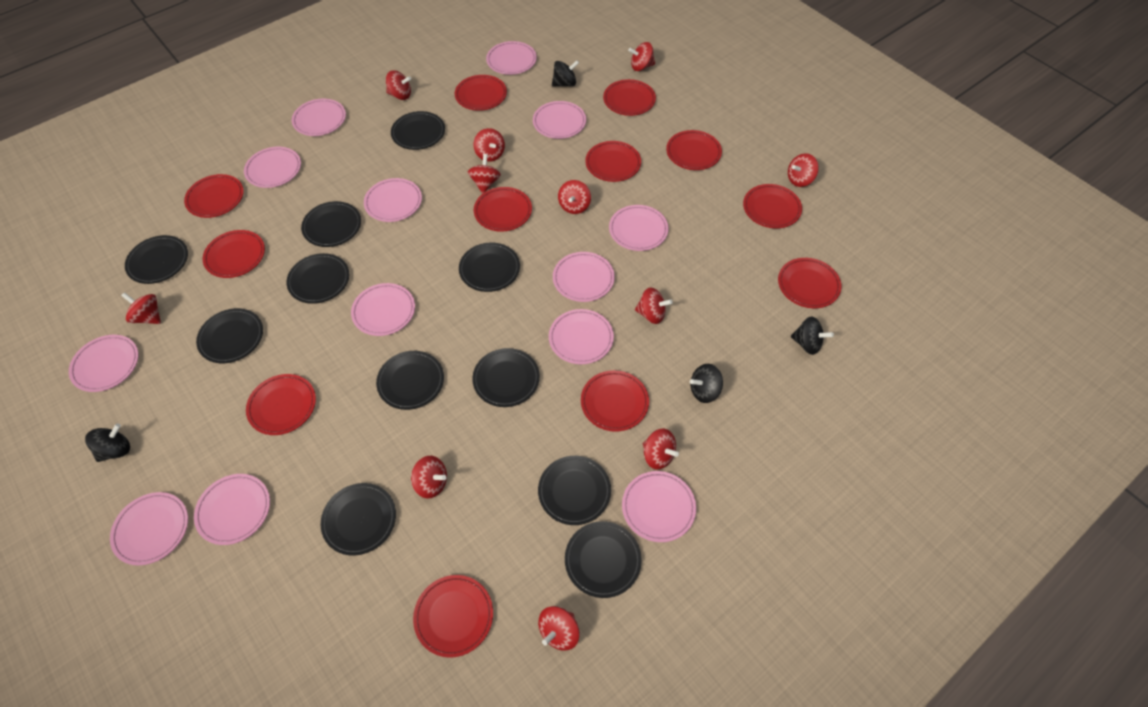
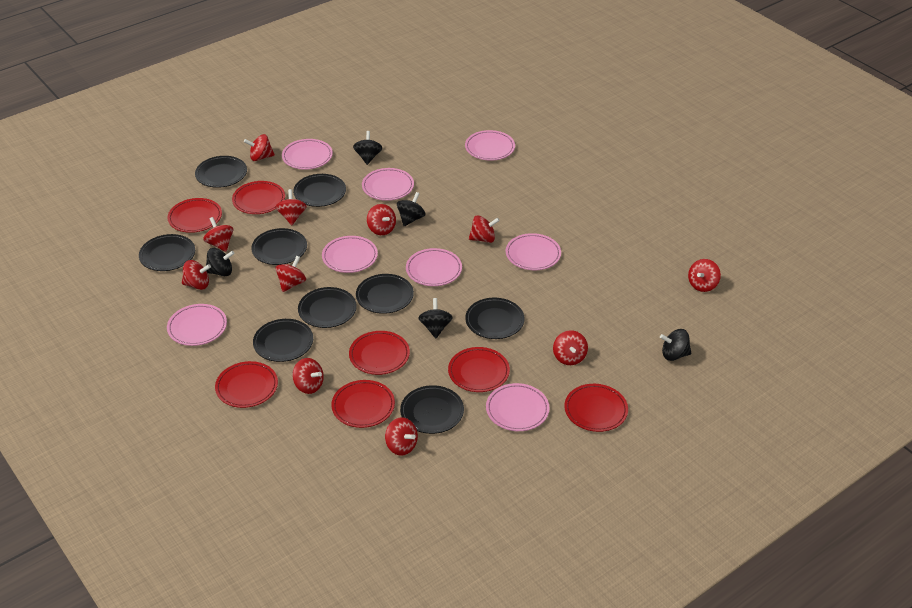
black plate: [125,235,188,284] [196,308,263,363] [286,253,349,304] [301,201,361,247] [321,483,396,555] [376,351,444,410] [391,111,445,150] [459,243,520,292] [472,348,540,407] [538,456,611,525] [565,521,642,598] = 11 -> [139,234,195,271] [195,156,247,188] [251,228,307,265] [253,319,313,362] [293,174,346,207] [298,287,357,328] [356,274,414,314] [400,385,464,434] [465,298,524,339] = 9
black spinning top: [85,424,130,462] [552,60,579,87] [690,364,723,403] [791,317,834,355] = 4 -> [206,248,235,276] [353,131,382,165] [397,192,426,226] [418,298,453,338] [660,329,691,361] = 5
pink plate: [69,335,138,392] [110,492,188,565] [194,474,270,545] [244,147,301,188] [292,99,346,136] [351,283,415,336] [364,178,422,222] [486,41,537,75] [533,101,586,139] [549,309,614,364] [553,252,615,302] [609,205,669,251] [622,471,696,542] = 13 -> [167,304,227,346] [282,139,333,170] [322,236,378,273] [362,168,414,201] [406,248,462,286] [465,130,515,161] [486,383,549,431] [506,233,561,270] = 8
red plate: [184,174,244,218] [203,230,265,278] [246,374,316,435] [413,575,493,658] [455,75,507,111] [474,187,532,232] [581,370,649,432] [585,141,641,182] [603,79,656,116] [666,130,722,170] [743,184,802,228] [778,258,842,308] = 12 -> [168,198,222,233] [215,361,278,408] [232,181,285,214] [331,380,395,428] [349,331,410,375] [448,347,510,392] [564,384,628,432] = 7

